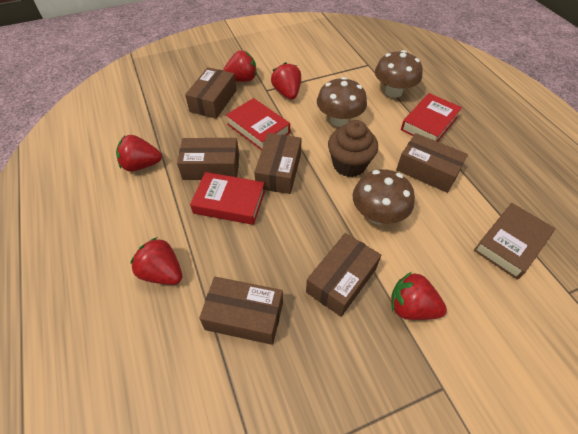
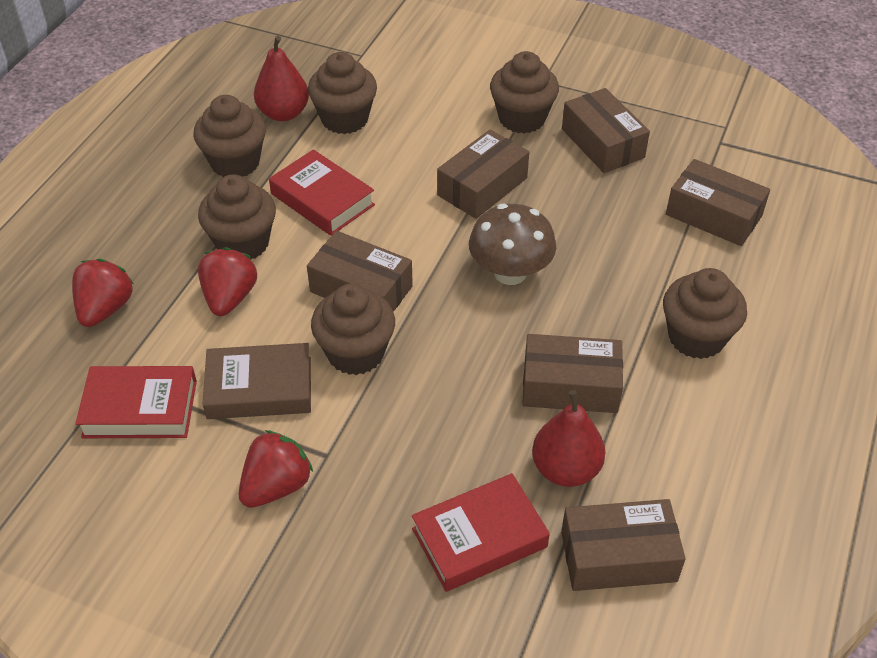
brown cupcake: [328,120,378,177] = 1 -> [194,95,266,177] [198,174,276,260] [308,52,377,134] [311,284,395,375] [490,51,559,134] [663,268,747,359] = 6
brown mushroom: [317,77,367,127] [353,169,415,224] [375,50,423,98] = 3 -> [469,204,556,285] = 1
red pear: none = 0 -> [254,36,309,121] [532,390,605,487] = 2
red strawberry: [116,135,162,171] [130,237,182,285] [223,50,257,82] [271,62,301,100] [391,272,447,320] = 5 -> [72,259,134,327] [198,247,257,316] [239,430,313,508] = 3

